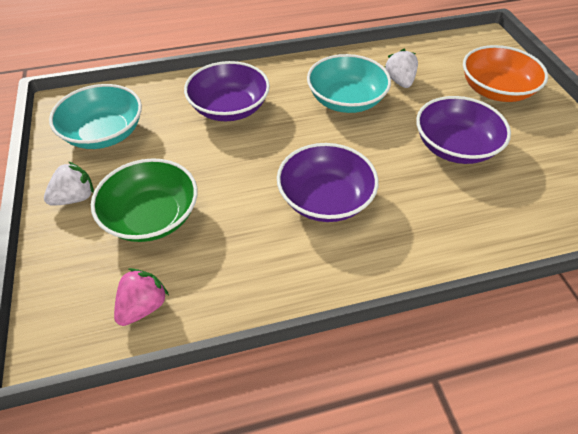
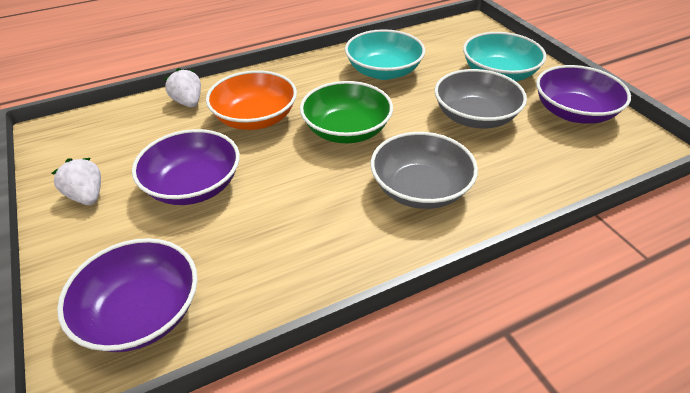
grey bowl: none = 0 -> [371,132,478,209] [434,69,527,128] = 2
pink strawberry: [114,268,169,326] = 1 -> none = 0

